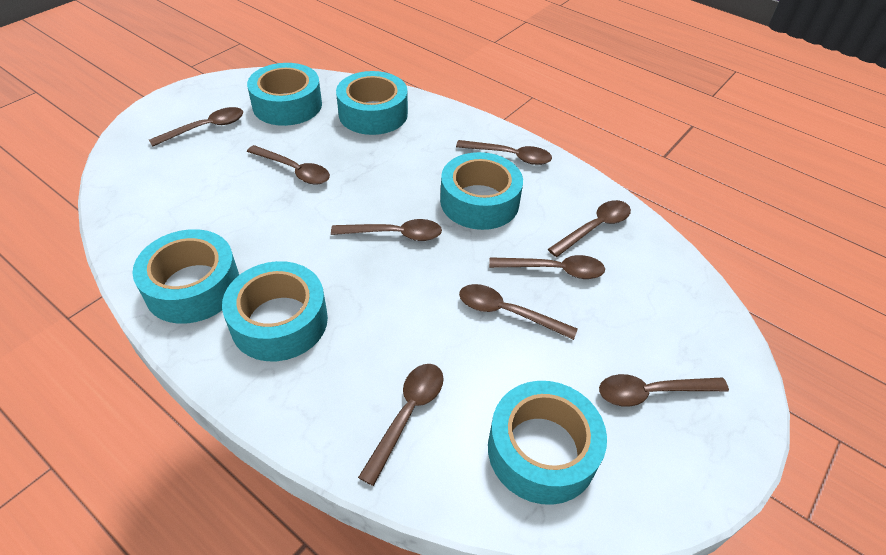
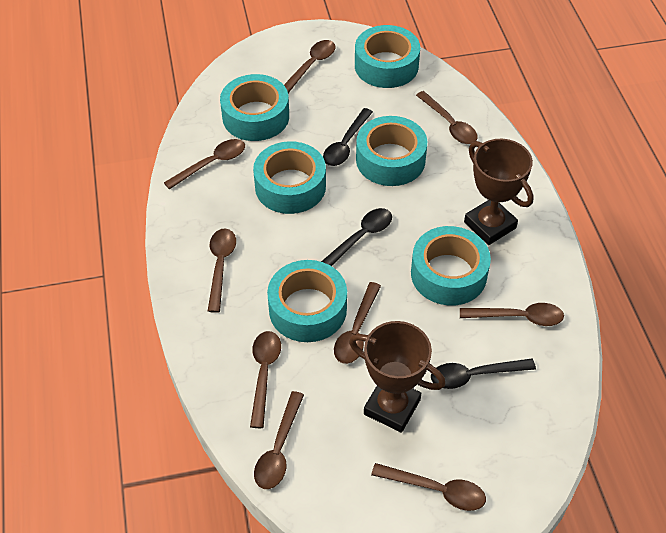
black spoon: none = 0 -> [321,208,392,266] [323,108,373,166] [431,358,536,389] = 3
brown trophy: none = 0 -> [349,321,446,433] [464,139,534,245] = 2

